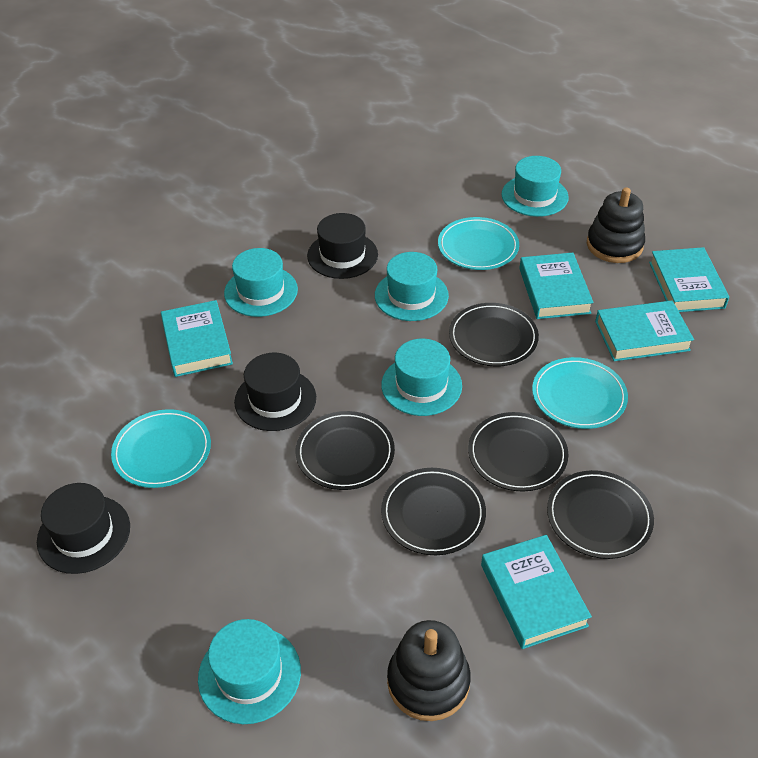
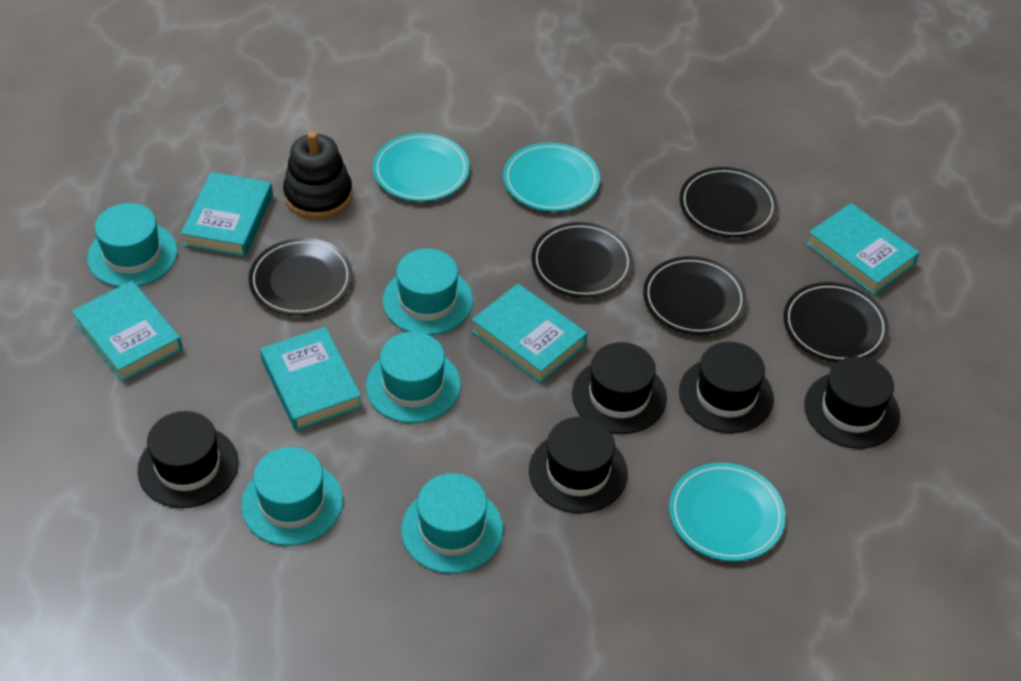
black hat: [37,483,130,574] [234,353,316,431] [307,213,378,279] = 3 -> [137,411,238,508] [529,417,628,513] [572,342,667,434] [679,342,774,433] [804,356,900,449] = 5
black stacking toy: [387,620,471,721] [587,187,645,263] = 2 -> [283,131,353,219] = 1

